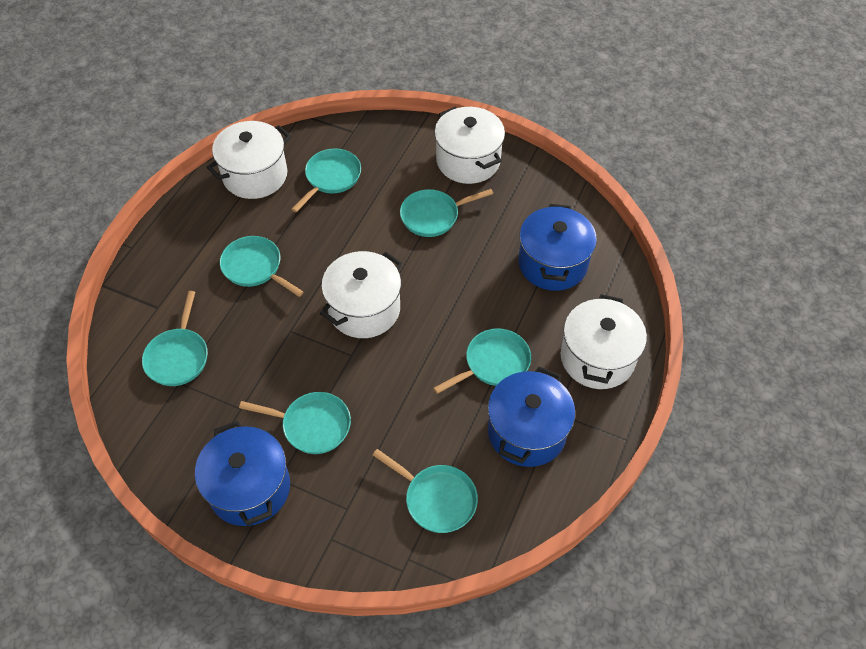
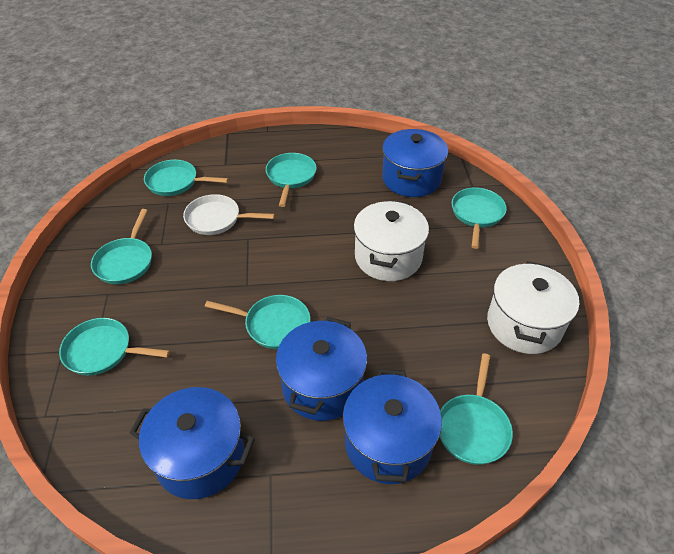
blue pot: [195,421,290,526] [488,367,575,467] [518,204,597,291] = 3 -> [130,387,255,499] [276,317,367,421] [343,369,442,484] [382,129,448,197] = 4
white pan: none = 0 -> [183,194,275,235] = 1
white pot: [207,121,291,199] [320,251,402,338] [434,106,505,184] [560,294,647,389] = 4 -> [354,200,429,281] [487,261,579,354] = 2

